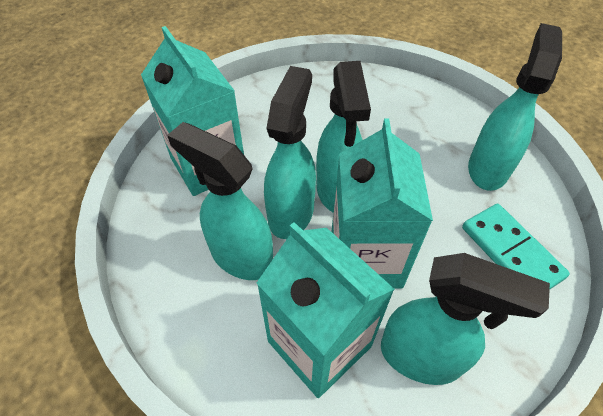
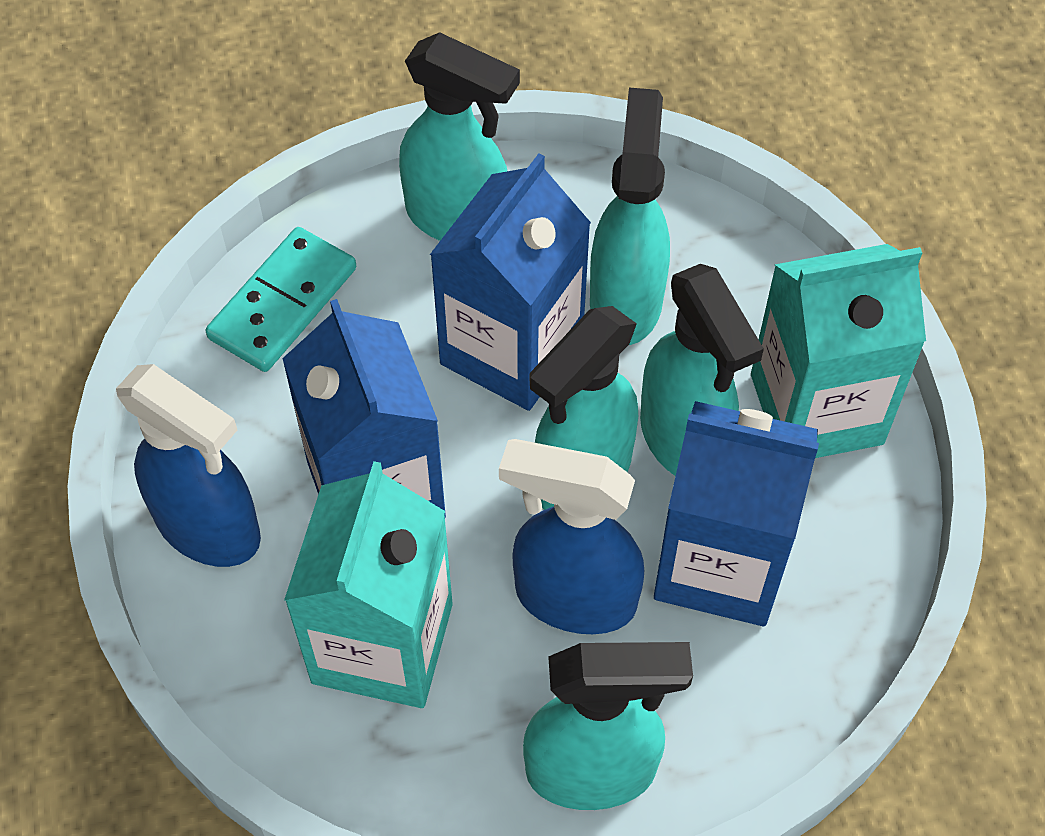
blue carton: none = 0 -> [282,299,446,518] [430,153,591,411] [654,401,819,626] = 3
blue spray bottle: none = 0 -> [116,364,261,567] [499,439,644,634] = 2
turquoise carton: [141,26,244,196] [257,222,395,398] [332,118,433,289] = 3 -> [284,461,453,708] [751,244,926,458] = 2

